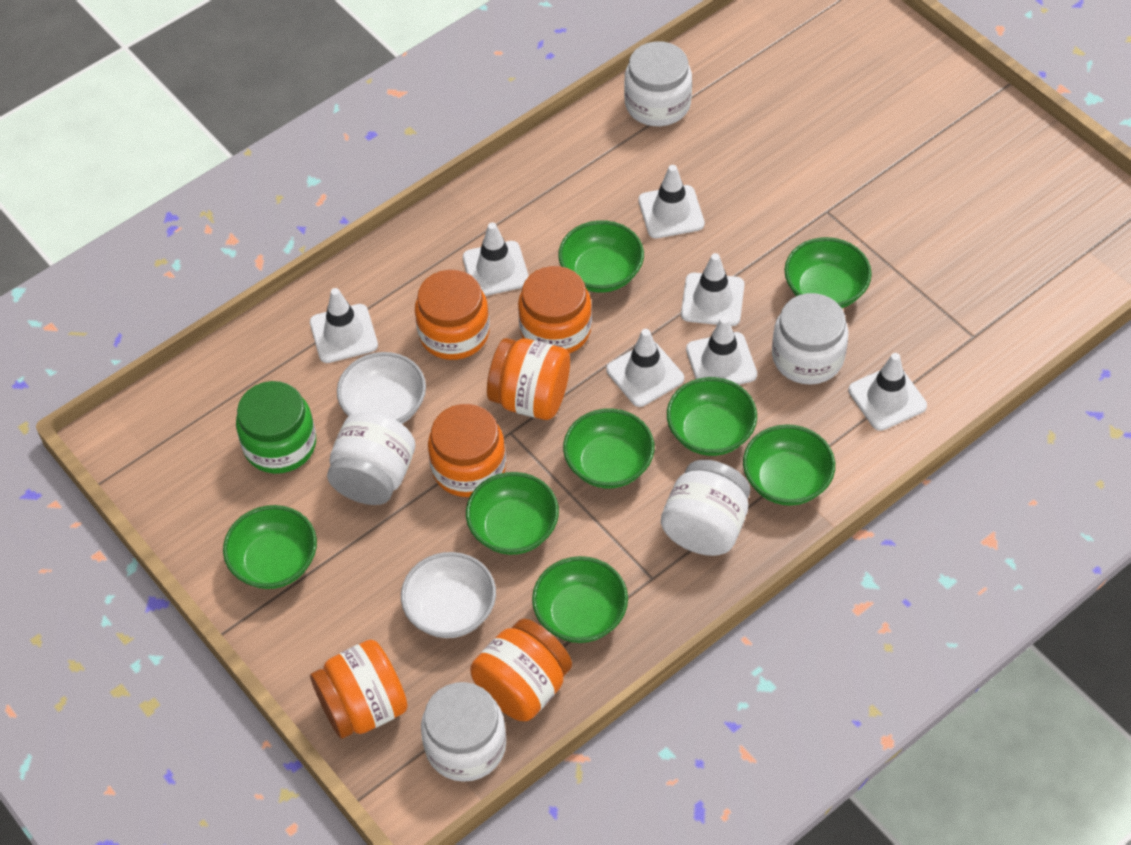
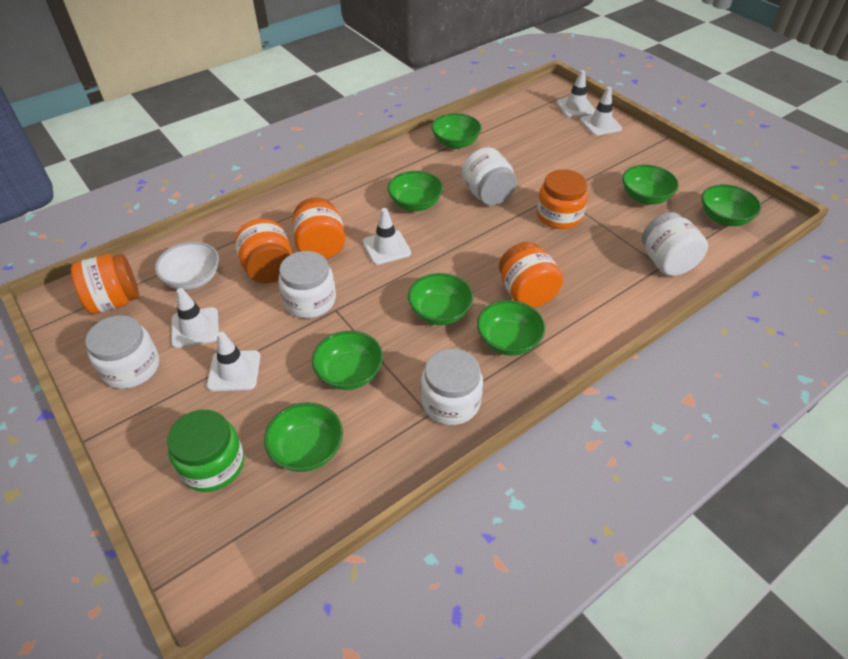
orange jar: [310,640,408,739] [415,270,490,360] [428,404,506,497] [470,619,572,721] [487,338,570,420] [518,266,592,354] = 6 -> [71,254,139,314] [235,219,292,284] [292,197,346,259] [499,242,563,308] [537,169,588,229] = 5
white bowl: [337,352,426,424] [401,552,496,638] = 2 -> [155,242,219,290] = 1
white traffic cone: [310,288,378,363] [463,222,529,296] [606,329,684,407] [639,165,705,238] [681,253,745,326] [686,316,757,385] [848,353,927,431] = 7 -> [171,288,219,348] [207,332,260,391] [363,208,411,265] [556,70,595,118] [580,87,622,136] = 5

